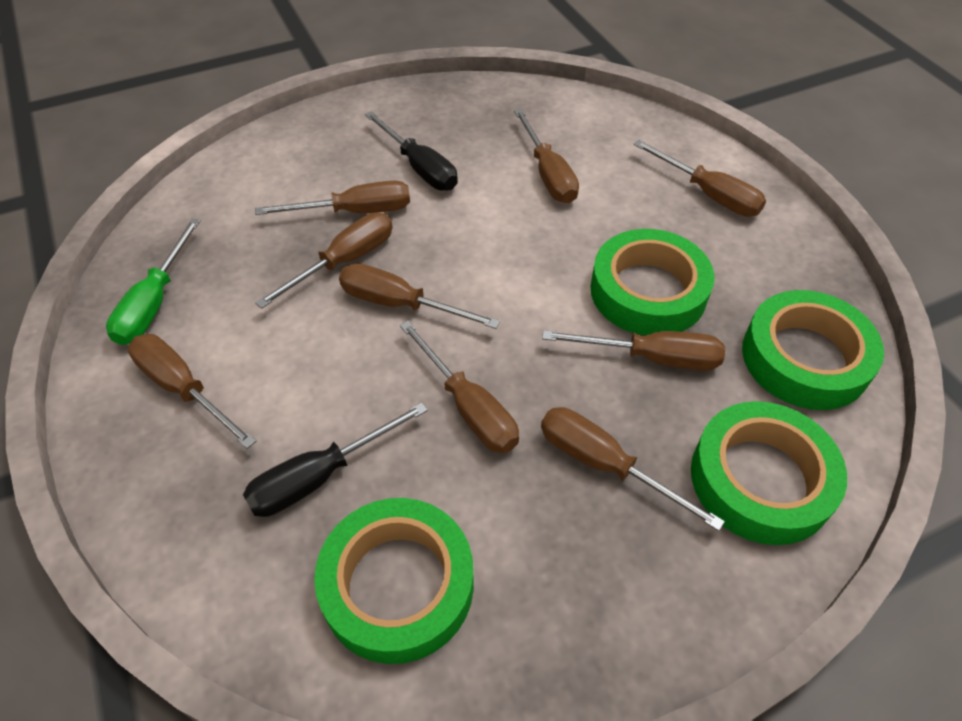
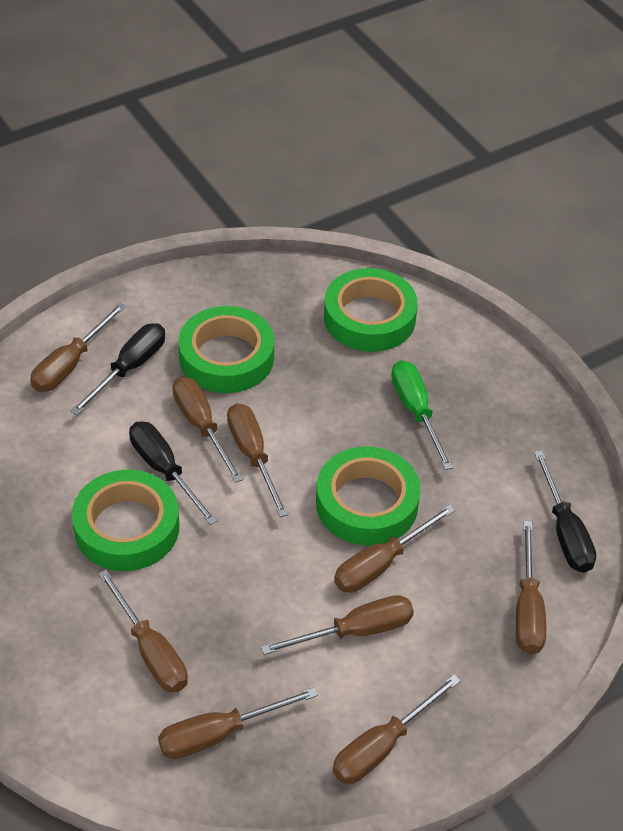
black screwdriver: [243,402,428,517] [365,111,458,191] = 2 -> [70,323,165,415] [129,421,218,525] [534,450,596,573] = 3

